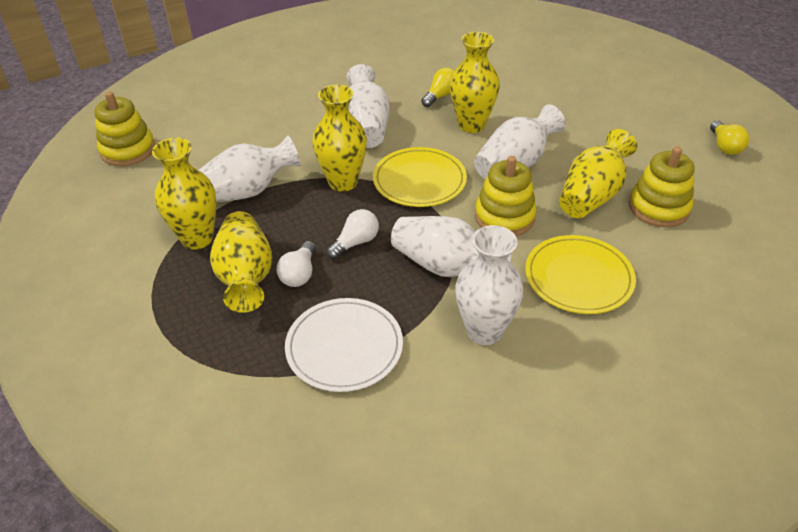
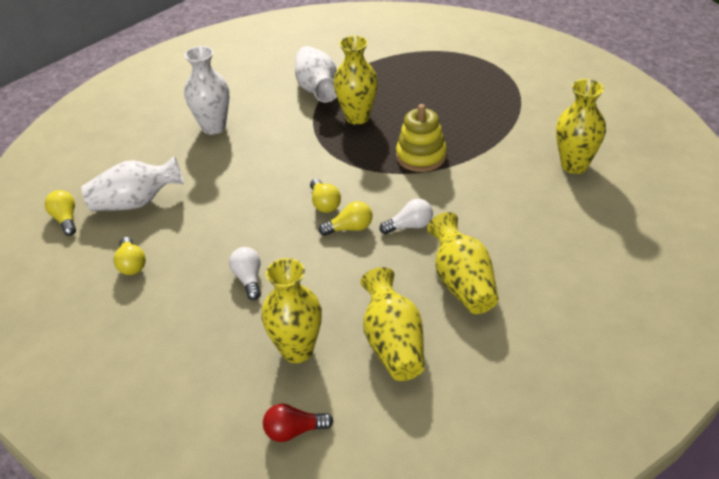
red light bulb: none = 0 -> [263,404,333,442] = 1
white plate: [285,298,403,392] = 1 -> none = 0
white vase: [199,136,301,202] [346,64,389,148] [391,216,512,277] [455,225,524,345] [474,104,566,180] = 5 -> [81,156,184,211] [184,46,229,135] [295,46,337,102] = 3
yellow light bulb: [421,68,454,107] [710,121,750,155] = 2 -> [45,190,76,236] [114,237,146,275] [310,179,341,213] [319,201,372,236] = 4
yellow plate: [373,147,467,207] [525,235,636,314] = 2 -> none = 0
yellow stacking toy: [95,91,155,166] [475,156,537,236] [629,147,695,227] = 3 -> [396,104,447,172] = 1

